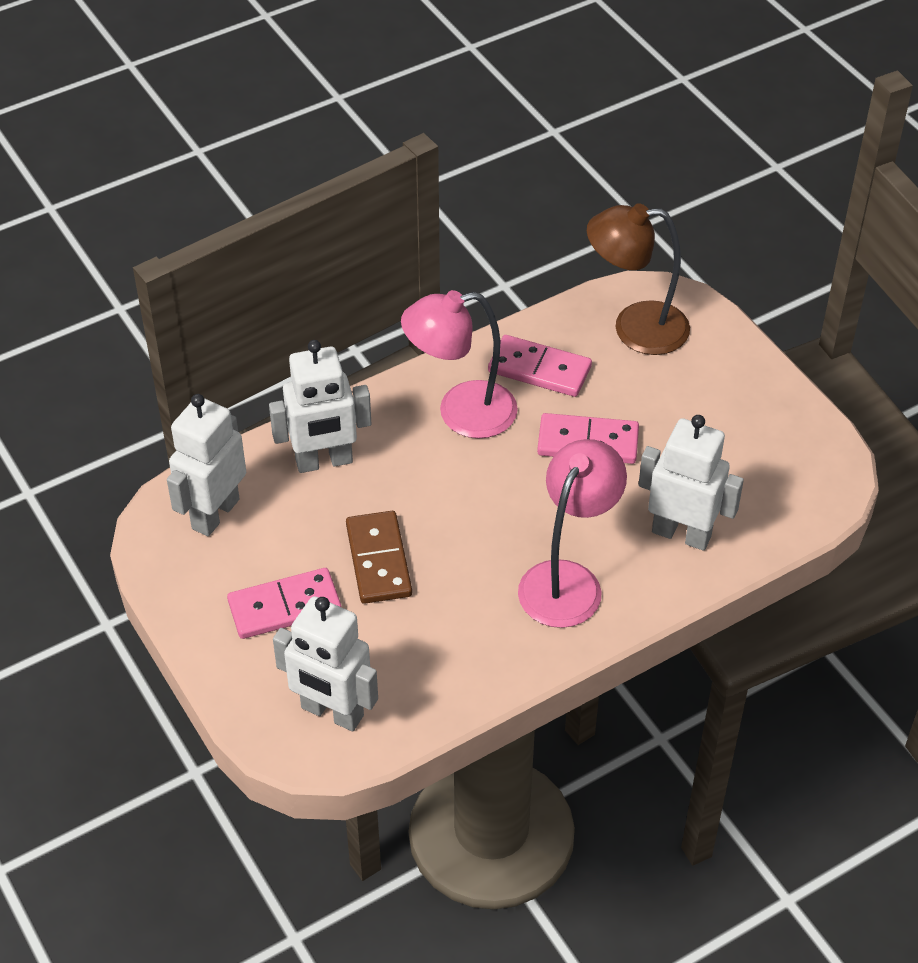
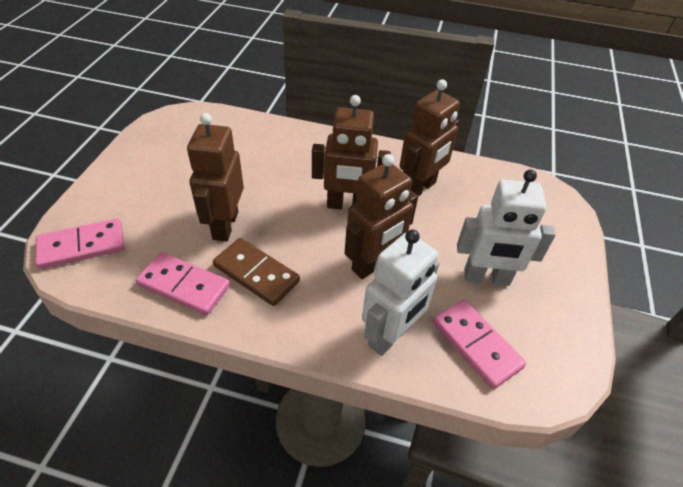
brown lamp: [587,203,690,355] = 1 -> none = 0
brown robot: none = 0 -> [187,113,244,242] [312,95,391,209] [345,154,418,279] [400,79,460,197] = 4
pink lamp: [401,290,518,439] [518,439,627,628] = 2 -> none = 0
white robot: [167,394,246,536] [269,340,371,473] [273,596,378,731] [639,415,744,551] = 4 -> [362,230,439,356] [457,170,556,286] = 2

